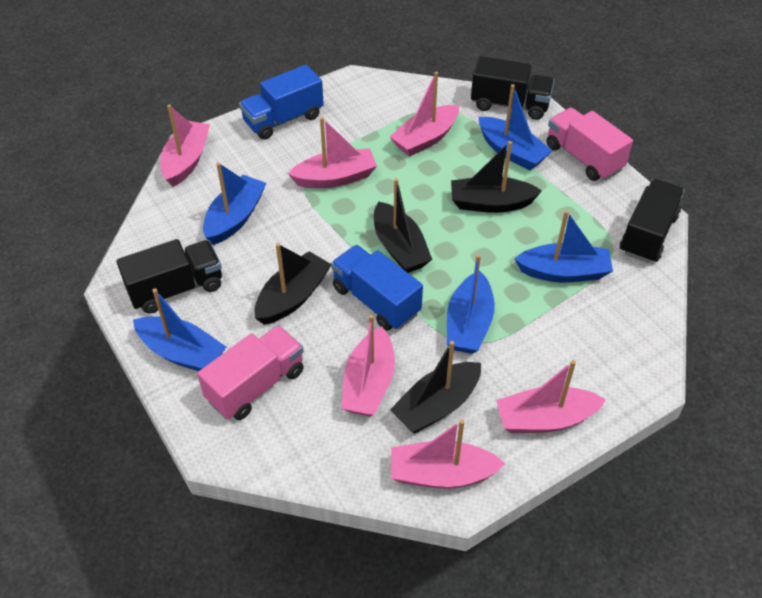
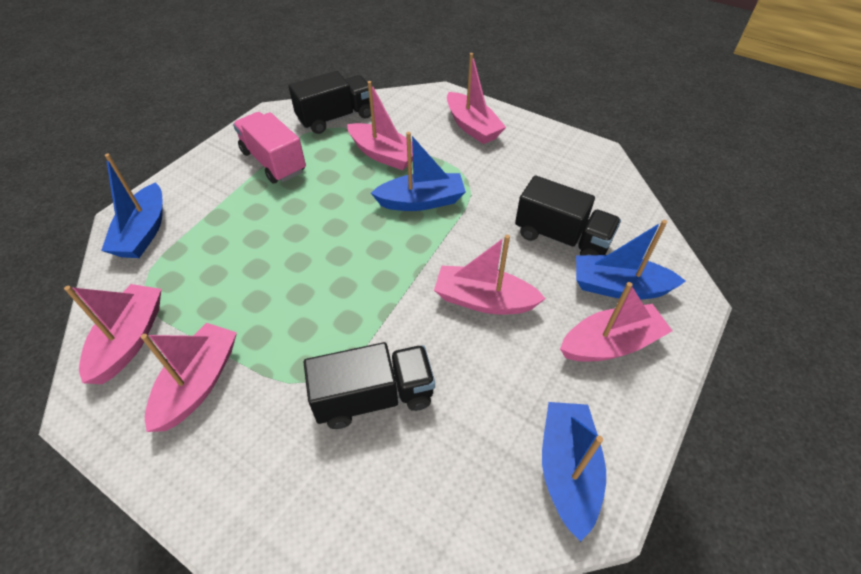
black boat: [255,243,331,325] [374,178,432,273] [390,341,481,433] [451,141,542,213] = 4 -> none = 0
blue boat: [133,288,226,371] [203,162,266,245] [447,254,495,354] [479,84,552,170] [514,210,613,282] = 5 -> [101,153,163,258] [371,132,466,211] [542,402,606,542] [576,220,686,300] = 4
blue truck: [239,65,324,140] [331,245,423,331] = 2 -> none = 0
pink truck: [197,325,304,420] [547,108,633,181] = 2 -> [233,112,306,183] = 1

